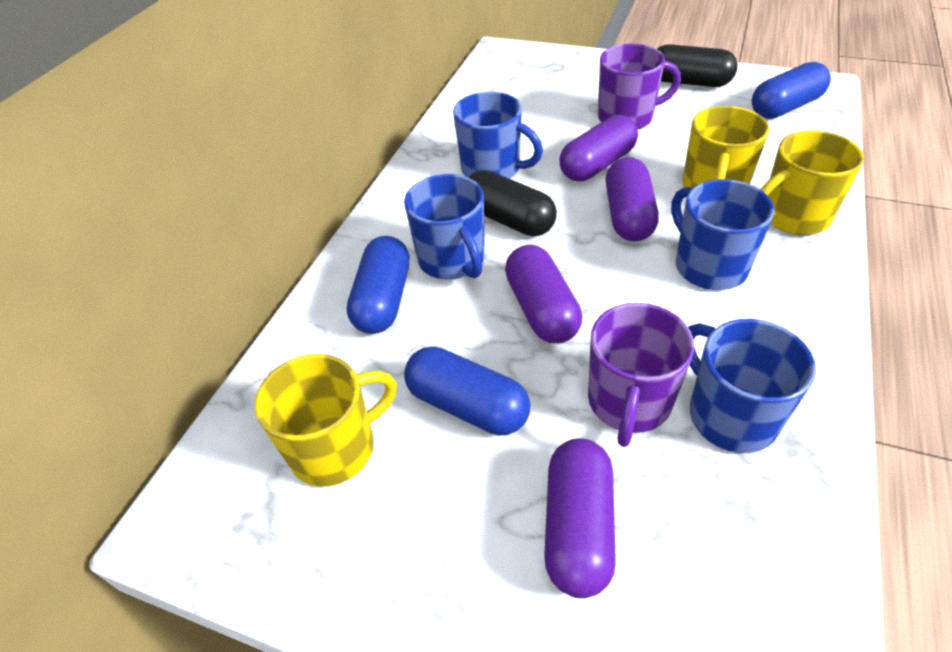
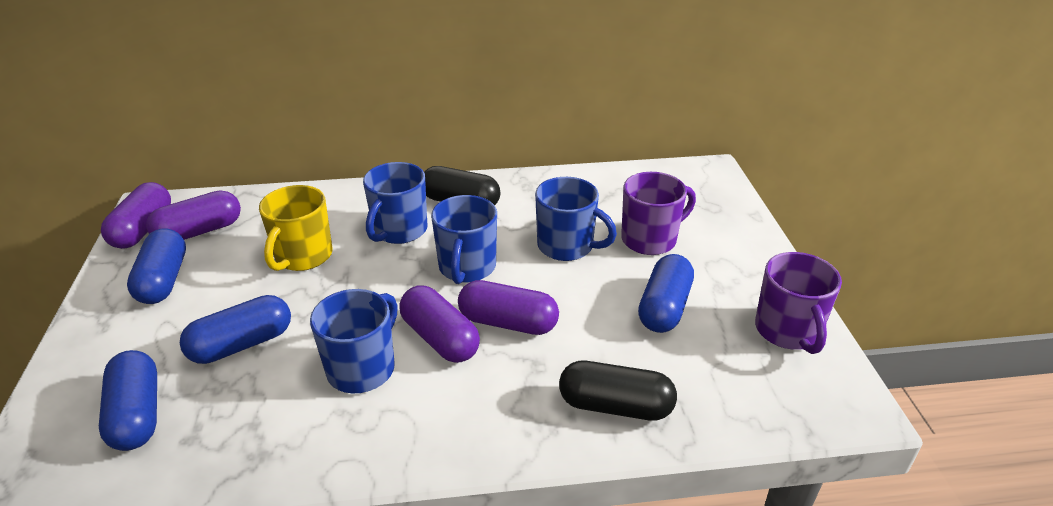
blue capsule: [347,236,410,334] [404,347,530,436] [752,62,831,119] = 3 -> [99,350,157,451] [127,228,186,304] [180,295,291,364] [638,254,694,333] = 4
yellow mug: [255,354,397,486] [682,106,769,187] [760,130,864,235] = 3 -> [259,185,333,271] = 1

